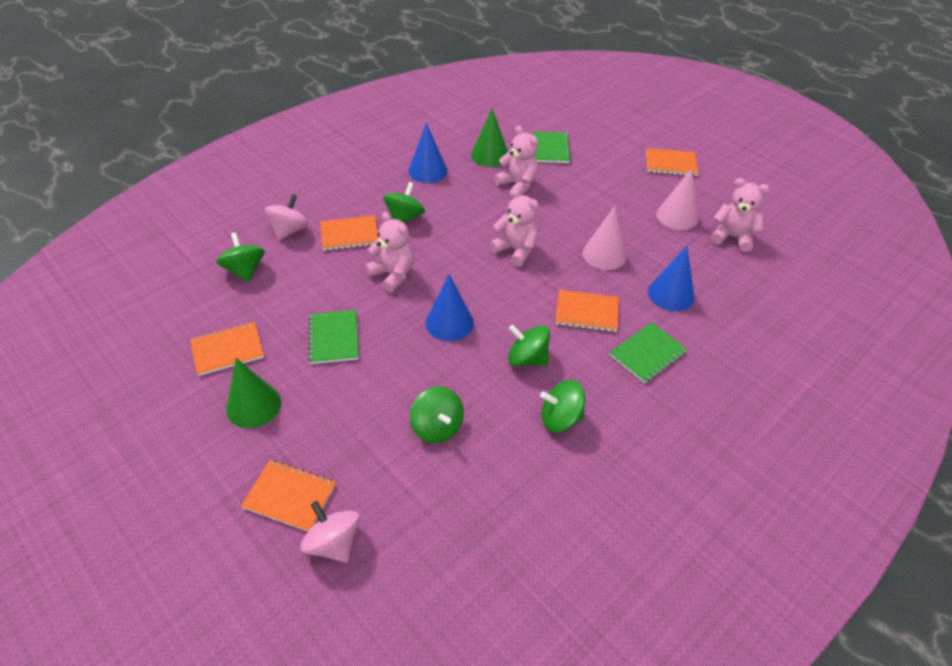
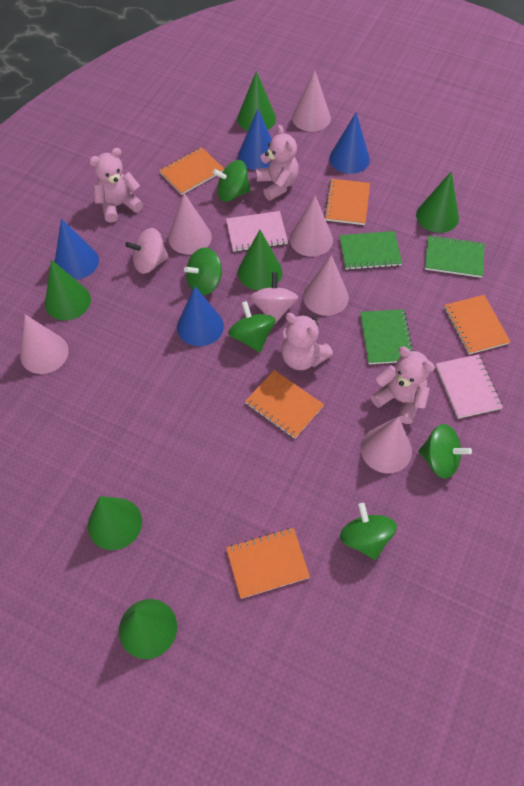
blue cone: [408,123,448,183] [426,274,474,341] [648,246,695,311] = 3 -> [55,219,99,280] [177,286,224,346] [238,109,272,170] [329,112,370,174] = 4
green cone: [226,358,281,428] [471,108,508,167] = 2 -> [45,260,91,321] [88,496,142,550] [119,599,177,659] [237,71,276,131] [238,230,283,290] [416,171,459,233] = 6
pink cone: [583,206,627,270] [656,168,698,230] = 2 -> [20,314,69,374] [168,193,212,255] [290,195,333,257] [292,70,331,132] [303,255,349,316] [361,416,412,473] = 6
pink notebook: none = 0 -> [226,211,288,252] [436,354,503,419] = 2

